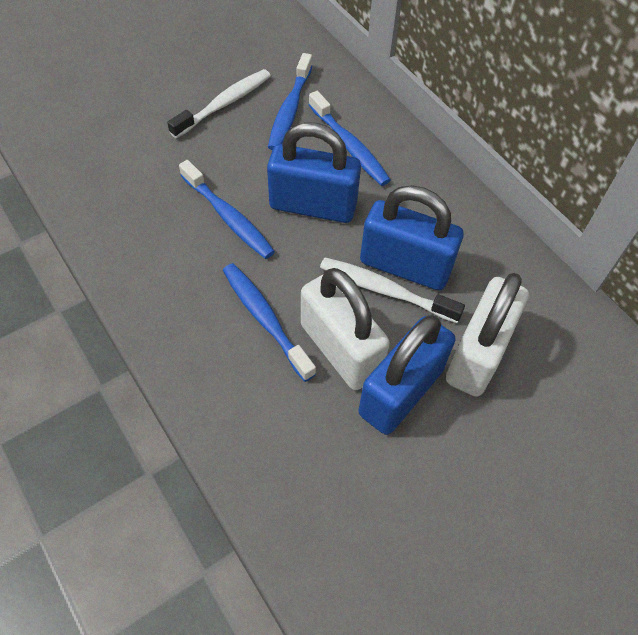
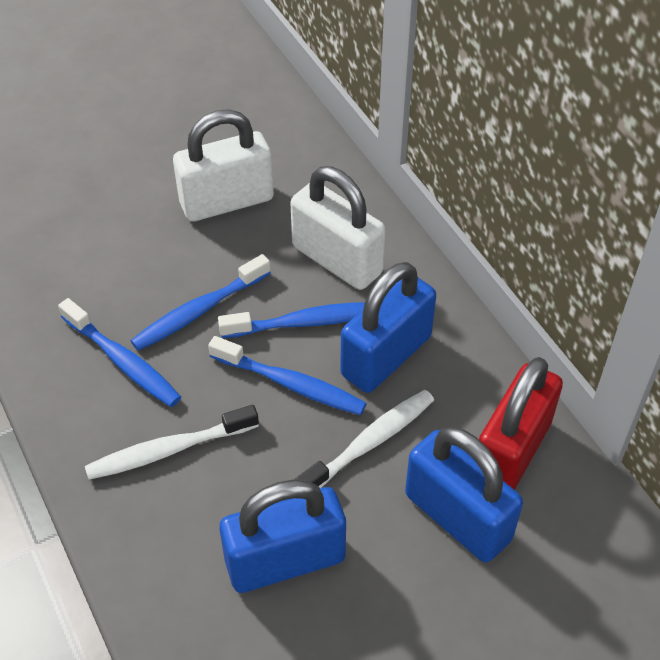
red padlock: none = 0 -> [479,357,563,490] = 1

